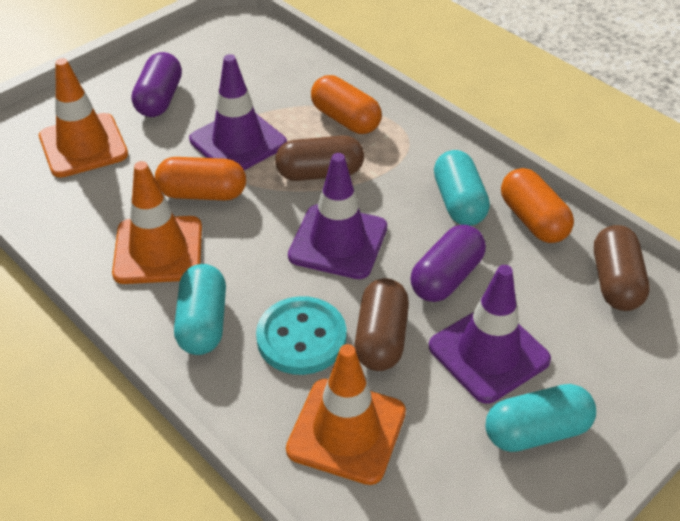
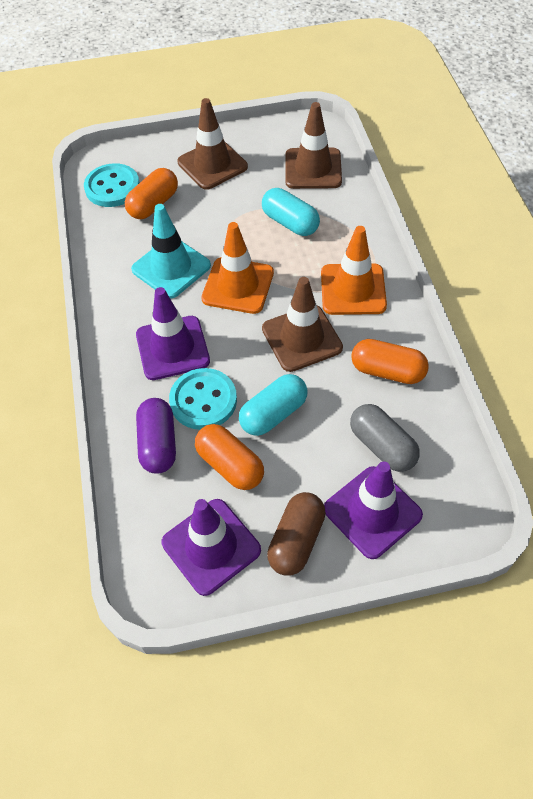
brown capsule: [275,135,364,181] [355,278,409,371] [594,225,650,311] = 3 -> [267,492,326,576] = 1
brown traffic cone: none = 0 -> [177,98,248,190] [262,277,343,372] [285,102,342,189] = 3
grey capsule: none = 0 -> [350,404,420,472] = 1
orange traffic cone: [39,58,128,178] [112,161,202,284] [286,344,406,485] = 3 -> [201,222,274,314] [321,226,387,315] = 2
purple capsule: [132,52,182,117] [410,225,486,302] = 2 -> [136,398,176,474] = 1
turquoise button: [256,296,347,375] = 1 -> [84,163,140,207] [169,368,237,430] = 2
turquoise capsule: [174,264,226,355] [434,150,490,226] [486,384,596,452] = 3 -> [239,374,307,436] [262,188,320,236] = 2
turquoise traffic cone: none = 0 -> [131,204,211,298] = 1

